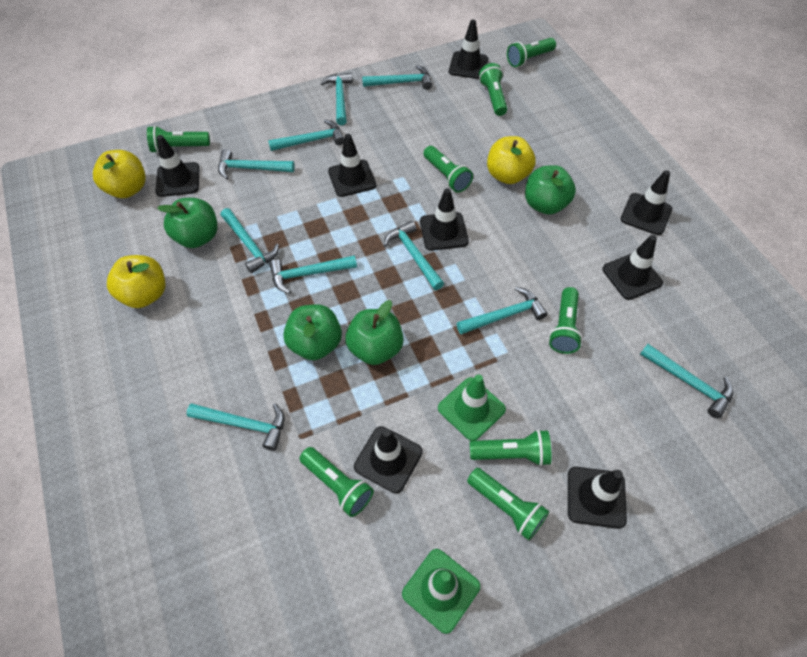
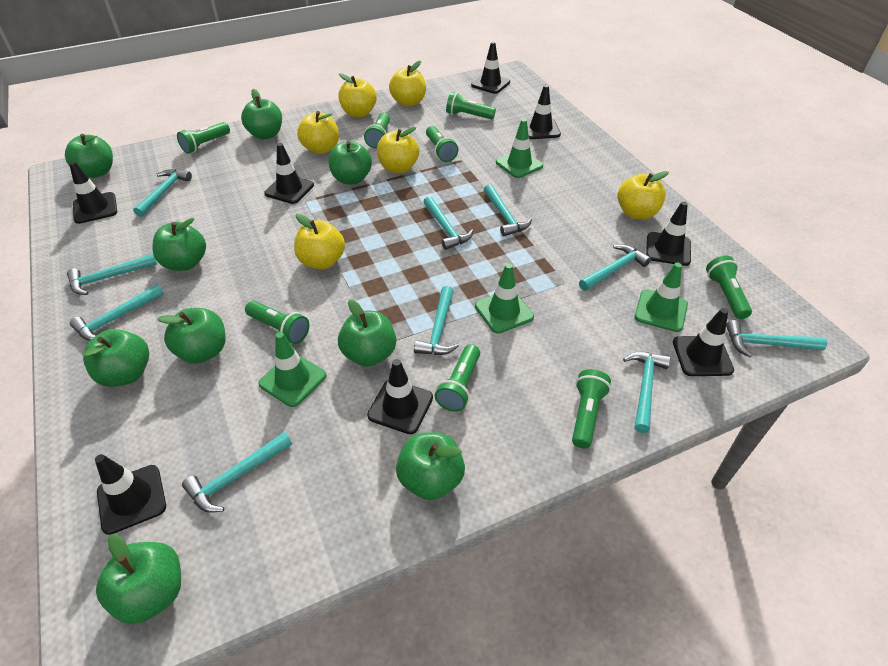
green apple: [157,198,218,248] [283,304,342,360] [345,300,404,365] [525,165,576,215] = 4 -> [65,134,113,178] [82,329,149,387] [96,534,181,624] [152,218,206,271] [157,308,226,364] [241,89,282,139] [328,141,372,184] [338,299,396,367] [396,432,465,500] = 9
green traffic cone: [402,549,480,634] [438,374,506,441] = 2 -> [258,332,327,407] [475,263,534,334] [496,119,543,178] [634,263,688,332] = 4
yellow apple: [93,150,146,198] [107,255,166,308] [487,136,536,184] = 3 -> [294,214,345,269] [297,111,339,154] [338,73,377,117] [377,127,419,173] [389,60,426,106] [618,171,669,220] = 6

